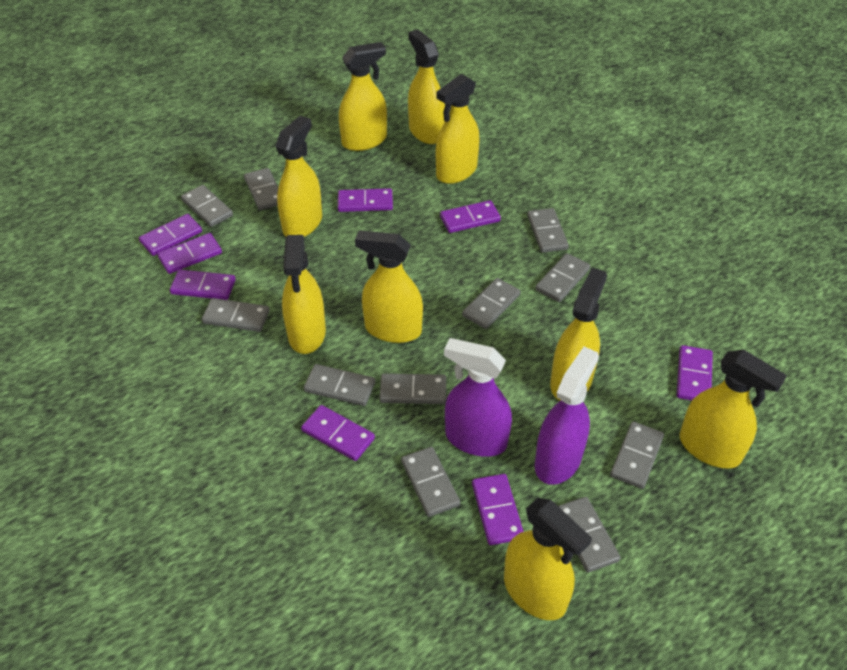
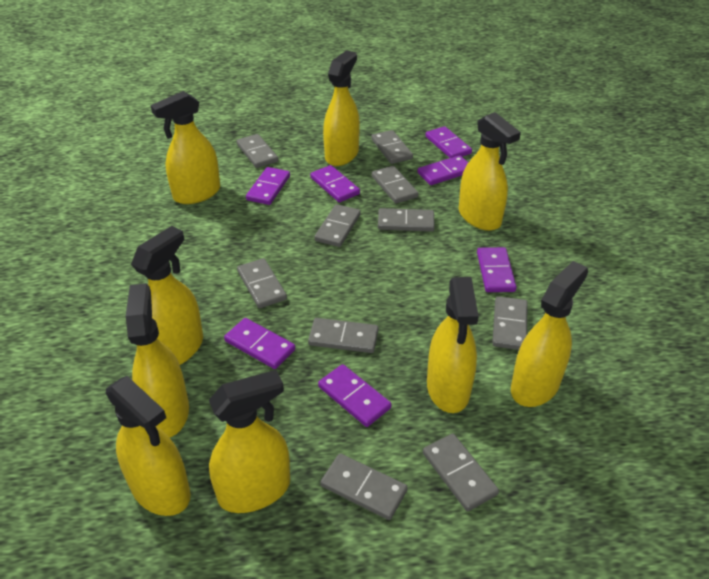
grey domino: [181,185,233,227] [202,298,270,332] [244,168,278,210] [304,364,375,406] [380,373,446,404] [401,447,460,517] [462,278,521,329] [527,208,569,253] [535,253,590,302] [558,497,621,573] [610,421,664,489] = 11 -> [237,134,278,168] [237,258,287,308] [308,318,378,353] [315,204,361,247] [320,453,408,520] [371,130,413,164] [372,166,418,204] [378,208,435,232] [423,433,499,511] [492,296,528,350] = 10
purple domino: [139,214,202,256] [157,233,222,274] [170,270,236,300] [301,405,375,461] [338,188,393,212] [440,200,501,233] [472,474,524,545] [677,345,713,401] = 8 -> [224,318,295,369] [246,167,290,205] [310,165,360,202] [318,364,392,427] [417,155,468,185] [425,126,472,158] [477,247,516,292] = 7
purple spray bottle: [444,338,512,457] [535,347,599,485] = 2 -> none = 0

